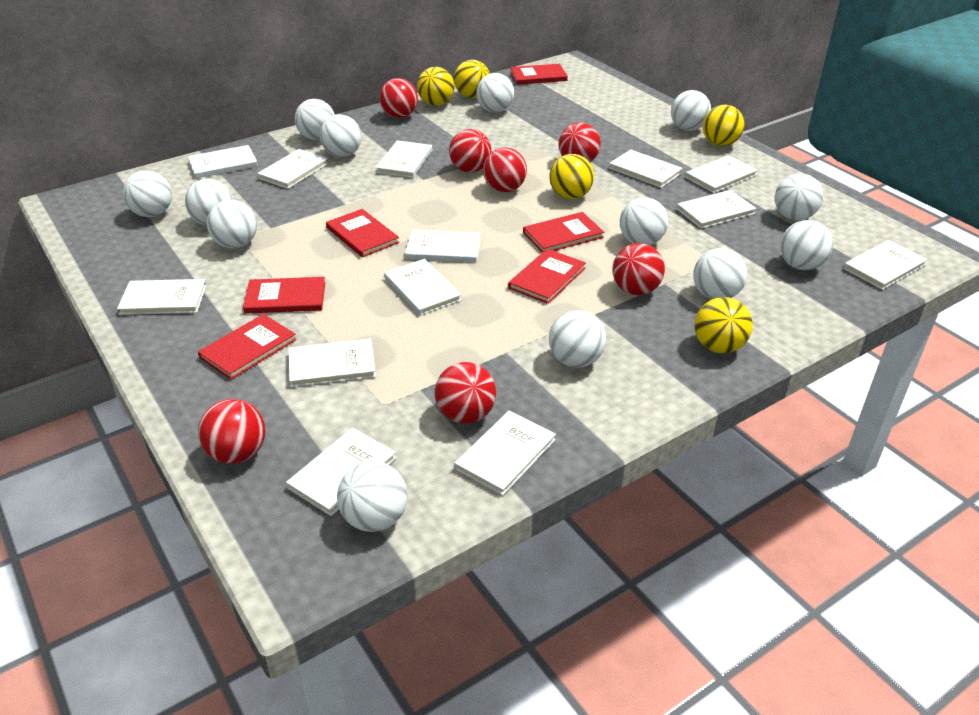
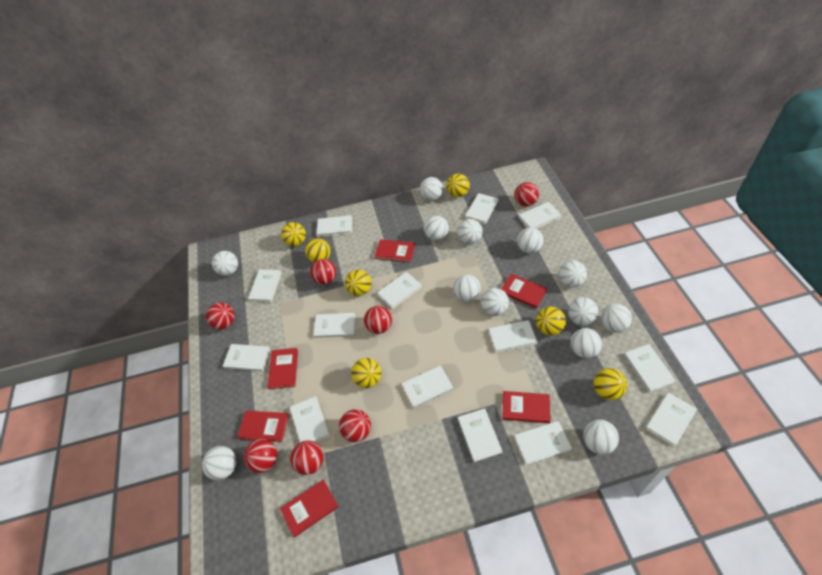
white book: [117,279,207,315] [188,145,258,178] [257,149,329,189] [286,428,396,516] [289,338,376,387] [376,140,432,178] [384,259,462,316] [405,229,481,263] [454,411,556,496] [609,150,683,188] [677,190,756,229] [685,155,758,193] [843,240,928,290] = 13 -> [223,344,270,371] [248,269,282,302] [290,396,330,442] [313,313,356,338] [317,215,352,237] [377,272,422,309] [402,366,453,408] [458,408,502,462] [465,193,499,224] [489,320,537,353] [514,421,572,465] [519,202,562,229] [624,344,676,392] [646,392,697,447] = 14
yellow ball: [417,67,454,106] [454,60,490,98] [549,154,594,199] [694,297,753,353] [703,105,744,146] = 5 -> [281,222,306,247] [305,238,330,263] [345,269,372,296] [351,358,381,388] [446,174,470,197] [536,306,566,335] [594,368,627,401] = 7

